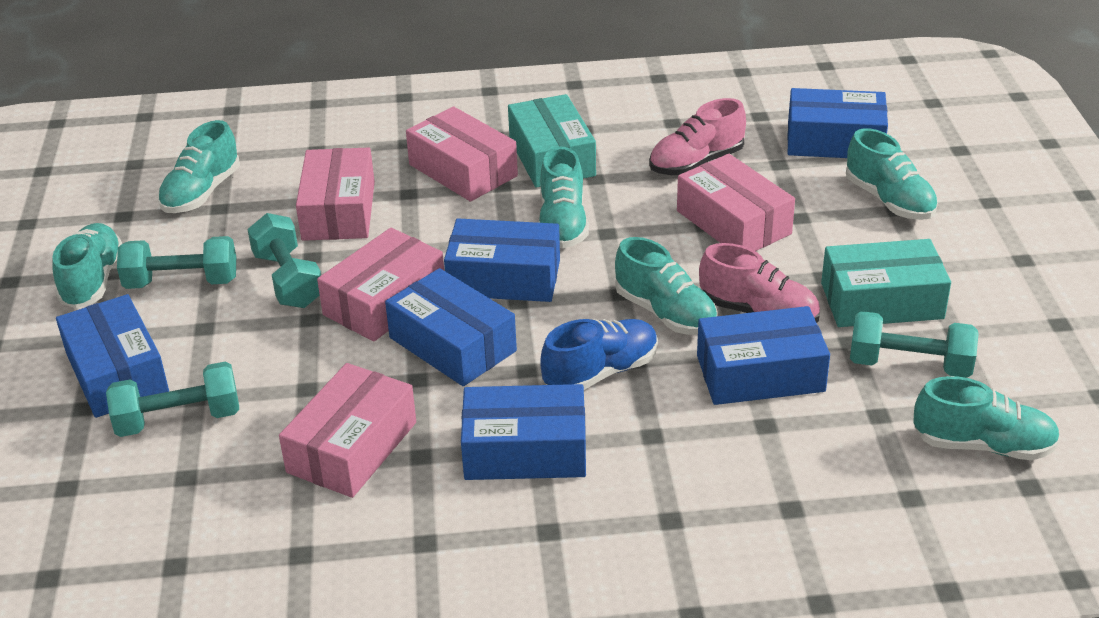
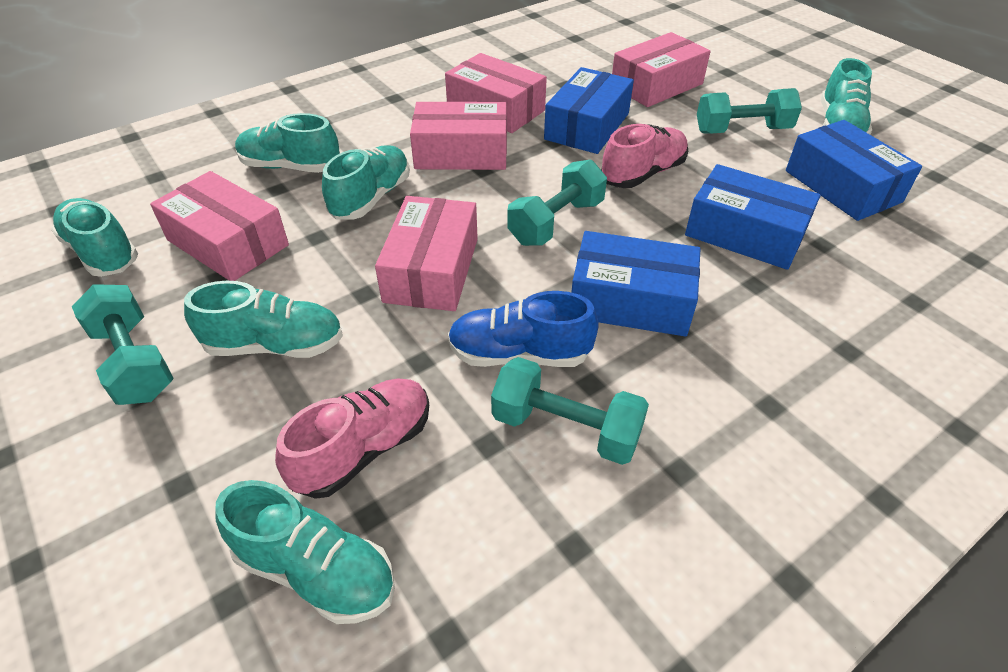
blue box: [56,294,169,418] [385,268,517,386] [444,218,560,302] [461,384,586,480] [697,306,830,405] [787,88,888,158] = 6 -> [544,67,634,154] [571,231,700,337] [685,164,820,270] [786,120,922,221] = 4
turquoise box: [508,94,596,188] [821,239,951,327] = 2 -> none = 0

